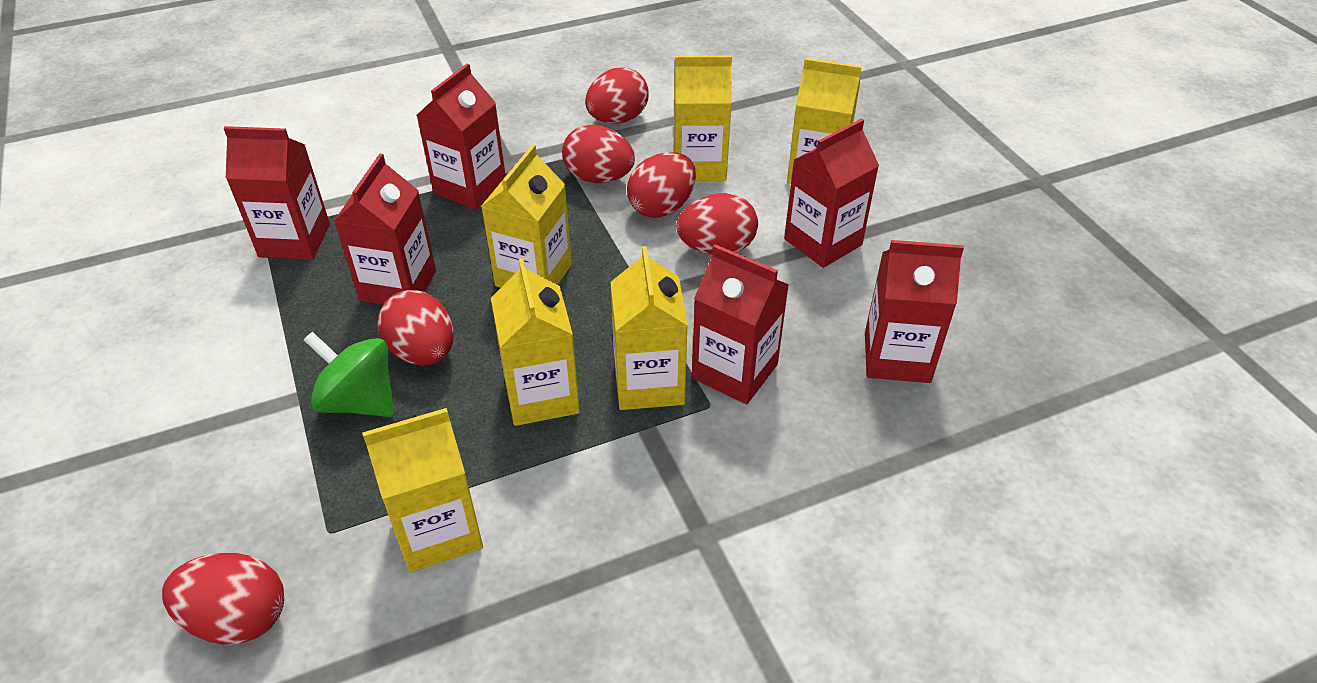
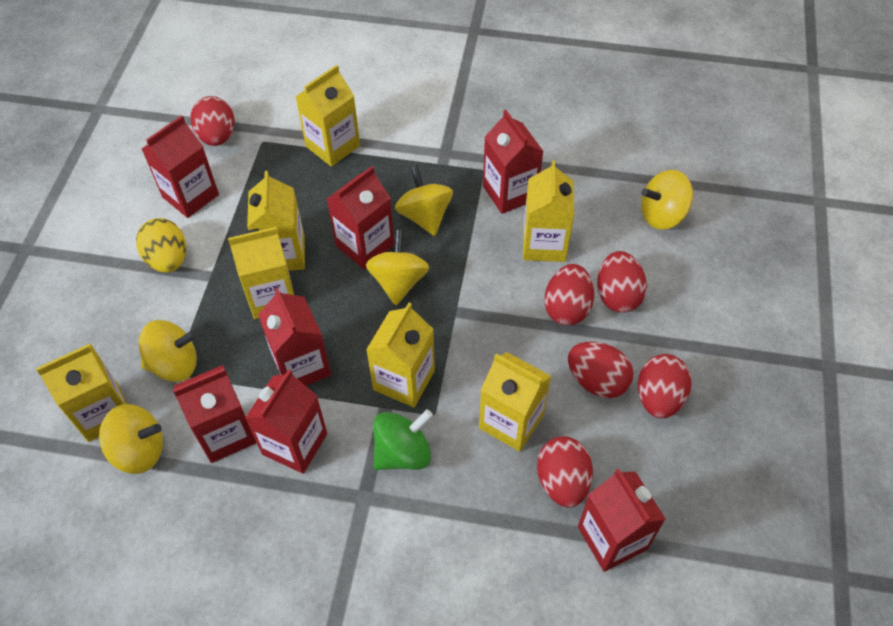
red carton: [224,126,330,260] [334,154,436,305] [417,64,506,209] [692,244,789,404] [784,118,879,268] [865,240,964,383] = 6 -> [142,115,219,218] [173,365,257,463] [245,369,327,474] [258,288,331,386] [327,166,394,269] [483,110,544,214] [578,469,666,572] = 7
yellow carton: [362,408,483,572] [481,144,572,288] [491,258,580,426] [610,246,688,410] [673,55,732,181] [787,58,862,184] = 6 -> [36,343,127,442] [228,227,294,319] [247,171,305,271] [295,65,360,167] [366,303,435,407] [479,352,551,452] [523,160,574,262] = 7
yellow egg: none = 0 -> [136,218,186,273] = 1
yellow spinning top: none = 0 -> [99,404,163,474] [139,320,197,382] [366,230,429,305] [395,165,453,236] [641,170,693,230] = 5

